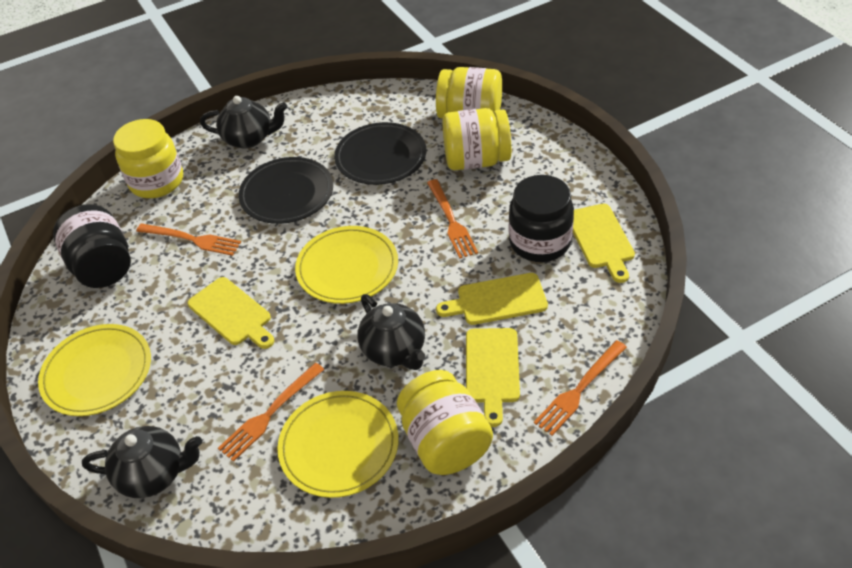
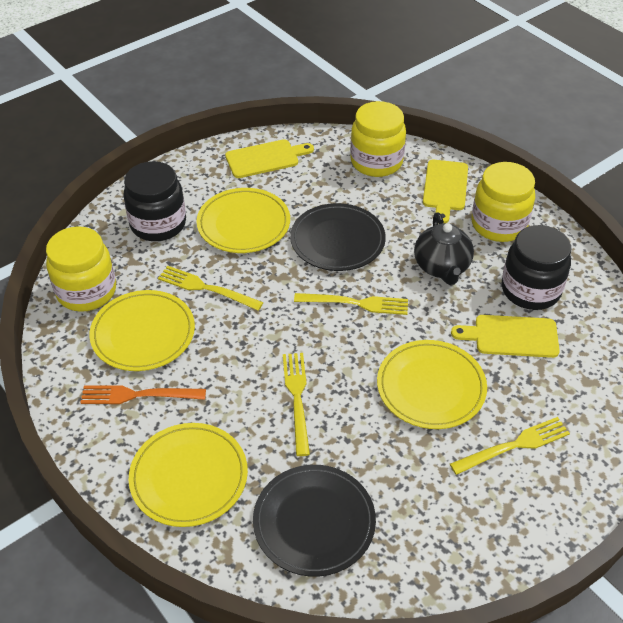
black teapot: [82,426,202,498] [200,96,287,149] [357,294,425,370] = 3 -> [414,212,474,285] = 1
orange fork: [136,224,241,256] [218,363,325,462] [427,179,478,259] [534,340,627,436] = 4 -> [80,385,206,404] = 1
yellow cutting board: [187,277,274,349] [436,273,548,325] [466,328,520,427] [573,204,635,283] = 4 -> [225,139,314,178] [423,160,468,223] [451,315,560,358] = 3
yellow fork: none = 0 -> [158,266,264,311] [283,353,310,456] [294,293,408,315] [450,417,570,475] = 4
yellow jar: [113,119,183,198] [397,370,493,475] [436,67,502,119] [442,108,511,170] = 4 -> [46,226,116,312] [350,101,406,177] [472,162,535,242] = 3
yellow plate: [38,324,151,416] [278,391,399,498] [295,226,398,304] = 3 -> [89,290,195,371] [128,423,248,527] [196,188,290,253] [377,340,487,429] = 4

